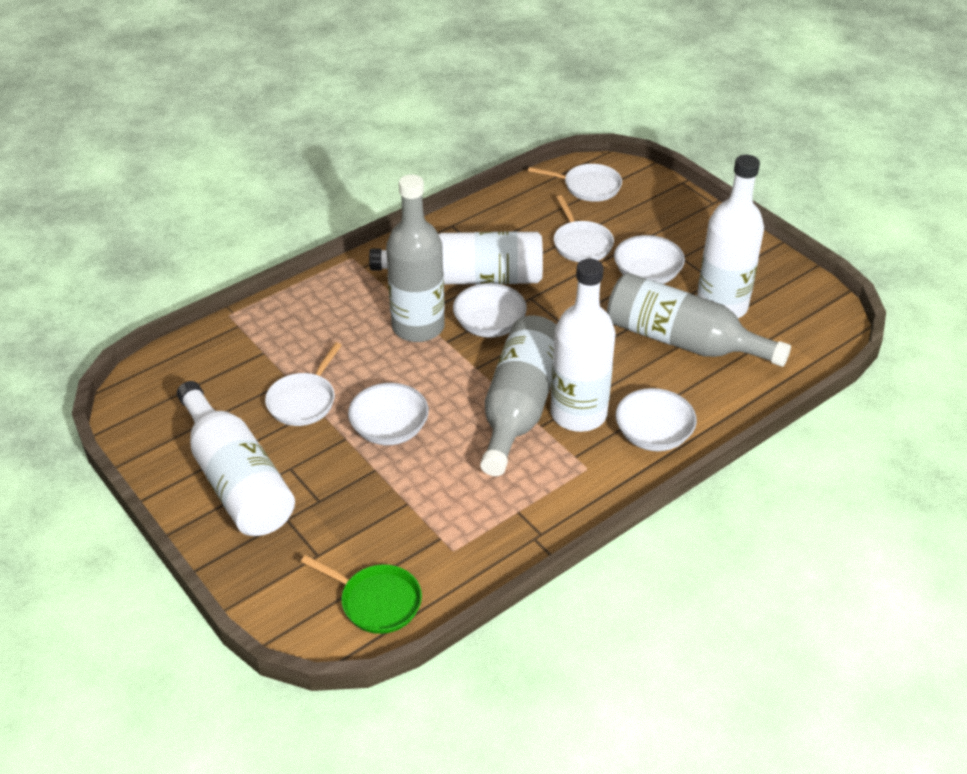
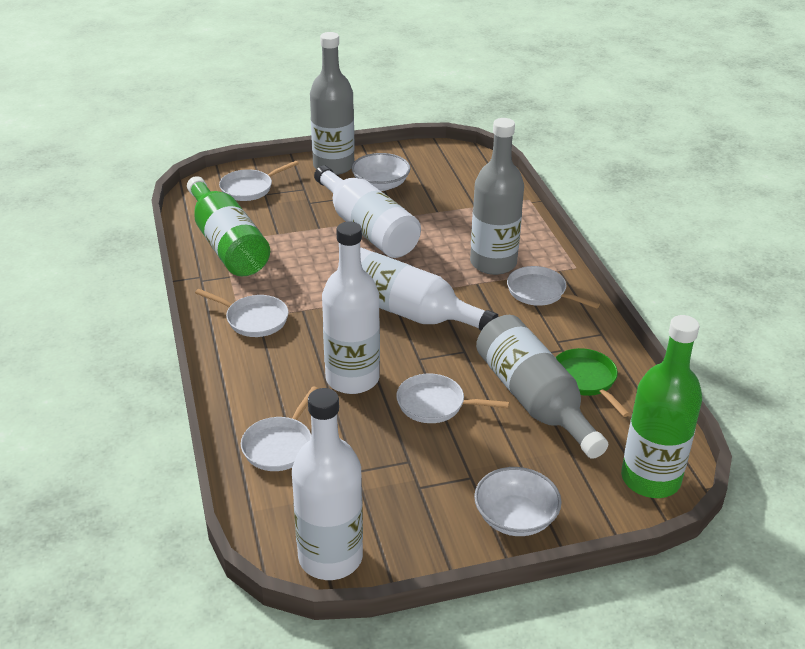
green bottle: none = 0 -> [187,176,270,276] [621,315,702,498] = 2
white bowl: [348,383,429,445] [453,283,527,338] [614,235,685,284] [616,388,697,451] = 4 -> [352,153,410,191] [474,467,562,536] = 2
white pan: [265,342,342,426] [528,164,622,202] [554,195,614,262] = 3 -> [195,289,289,337] [219,161,299,201] [241,386,318,471] [396,374,509,423] [507,266,600,309] = 5

